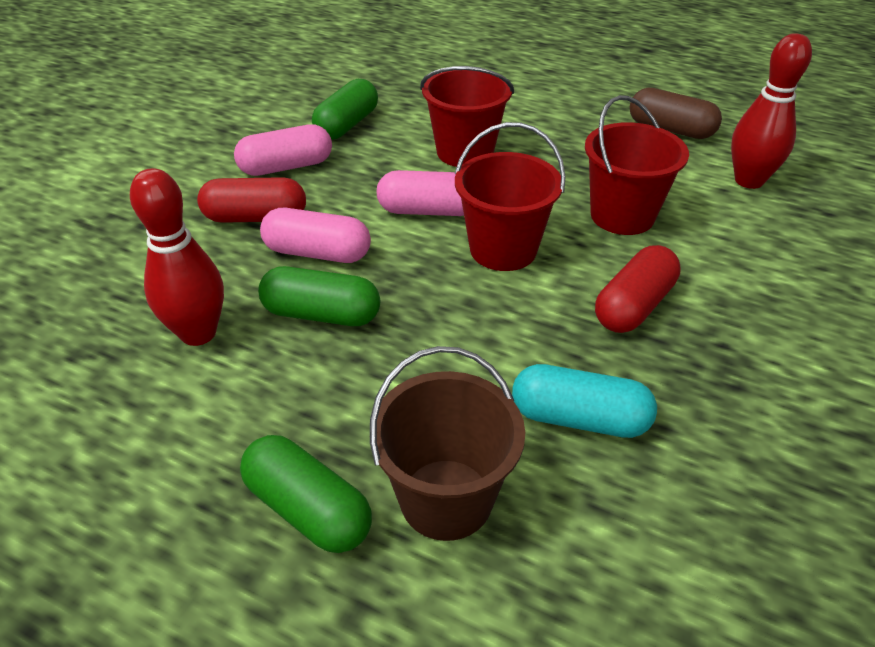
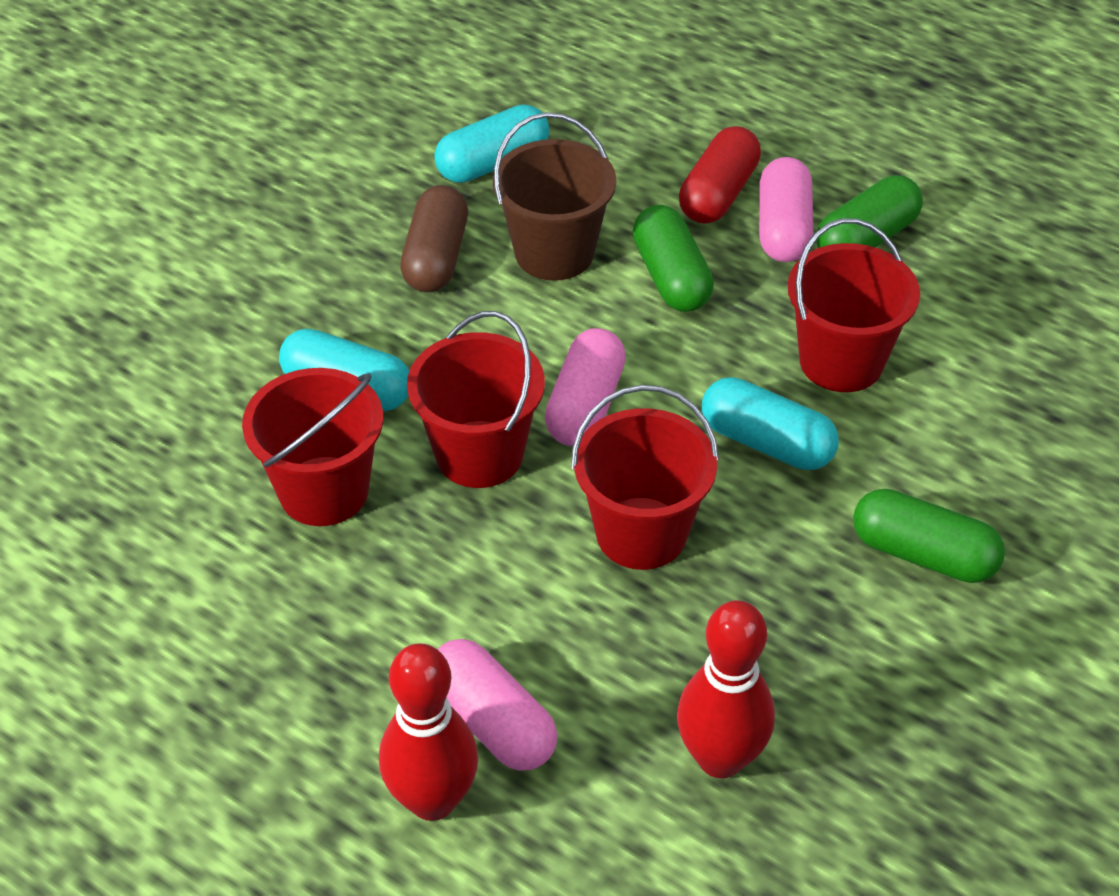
red bucket: [420,66,514,167] [455,122,566,271] [585,95,689,235] = 3 -> [242,368,383,526] [407,311,545,488] [571,385,719,570] [788,218,920,392] = 4
red capsule: [197,177,306,223] [595,245,681,333] = 2 -> [679,126,761,224] = 1
turquoise capsule: [512,364,657,438] = 1 -> [279,329,409,411] [434,104,549,183] [702,377,839,470] = 3

